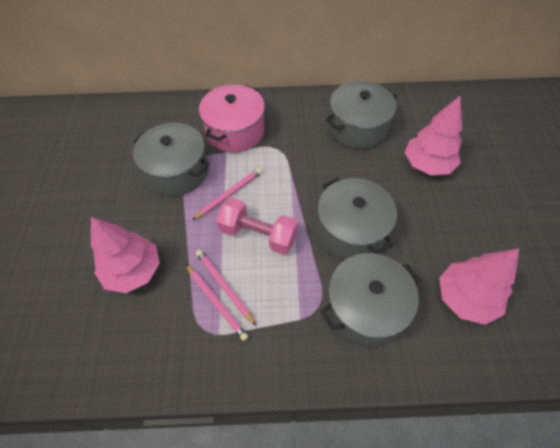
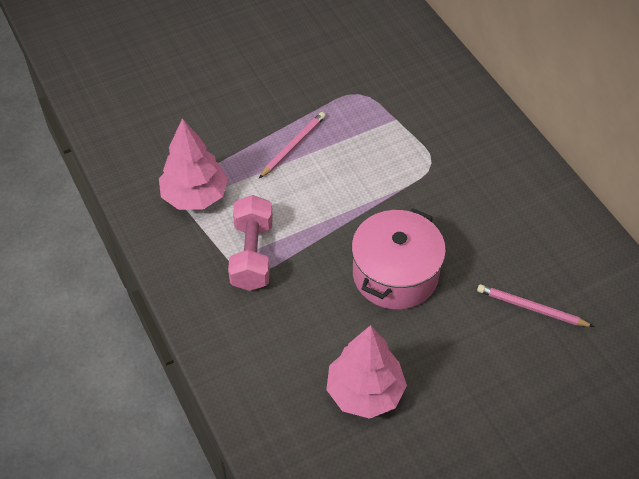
grey pot: [133,123,210,196] [317,177,397,260] [321,253,421,347] [326,81,397,149] = 4 -> none = 0
pink pencil: [186,264,248,341] [192,168,262,220] [196,250,256,326] = 3 -> [259,112,326,178] [477,284,594,327] = 2
pink tree: [91,217,160,293] [405,96,462,176] [439,249,519,325] = 3 -> [159,118,228,210] [326,325,407,419] = 2

